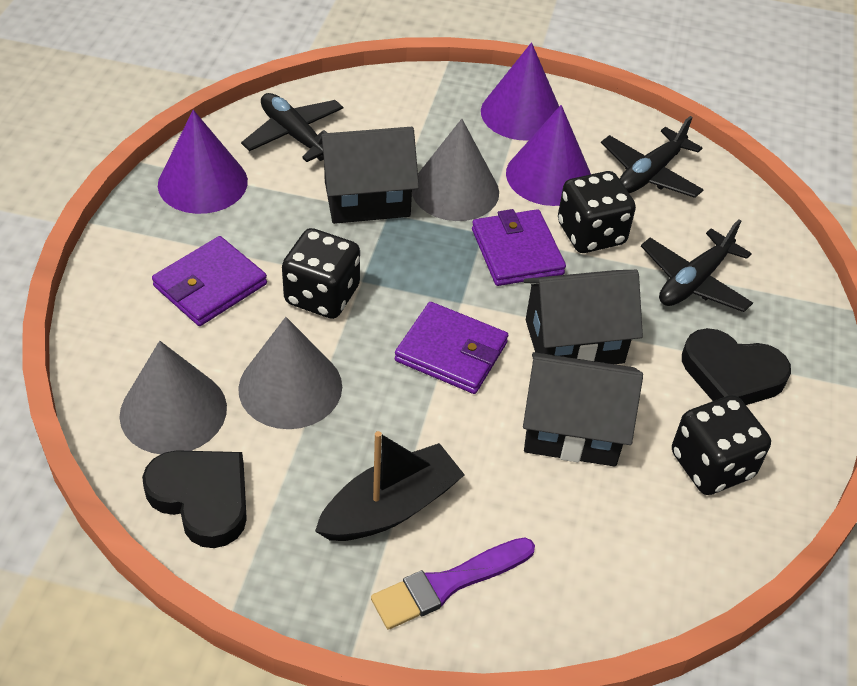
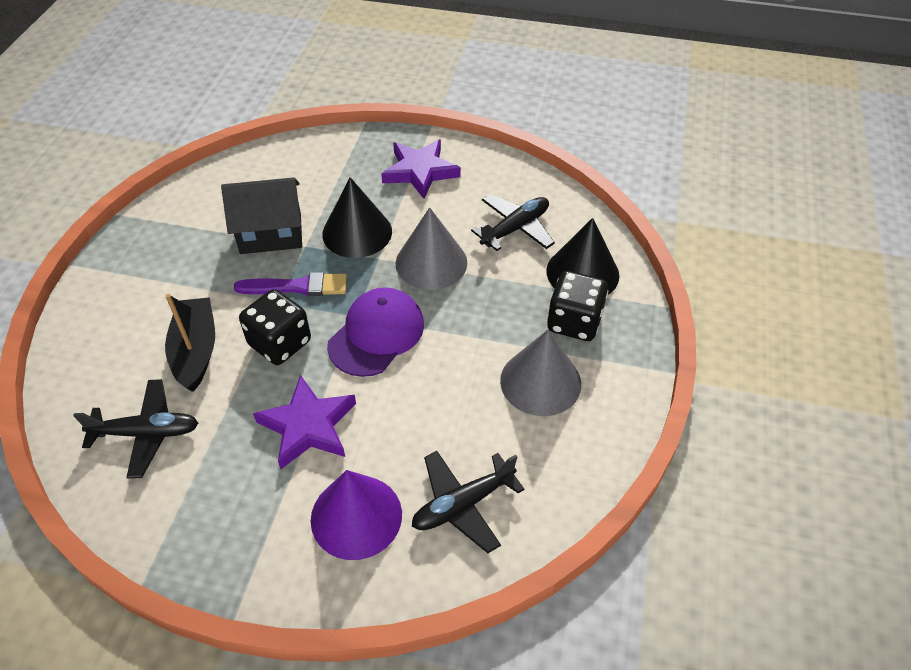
black cone: none = 0 -> [322,177,392,258] [546,218,619,295] = 2
black dice: [282,228,360,319] [558,171,636,253] [672,395,771,495] = 3 -> [239,289,311,365] [547,271,608,341] = 2
black heart: [142,450,247,548] [682,328,791,405] = 2 -> none = 0
black house: [318,127,419,224] [523,352,643,467] [524,270,643,364] = 3 -> [221,177,302,254] = 1
grey cone: [119,341,227,454] [238,317,342,429] [412,119,499,221] = 3 -> [395,207,467,290] [500,329,581,416] = 2
purple cap: none = 0 -> [327,287,424,377] = 1
purple cone: [158,110,248,214] [481,42,559,141] [506,105,591,206] = 3 -> [311,470,402,560] = 1
purple star: none = 0 -> [253,375,356,469] [381,139,461,199] = 2
purple wallet: [152,236,267,326] [395,302,508,394] [472,209,566,286] = 3 -> none = 0

